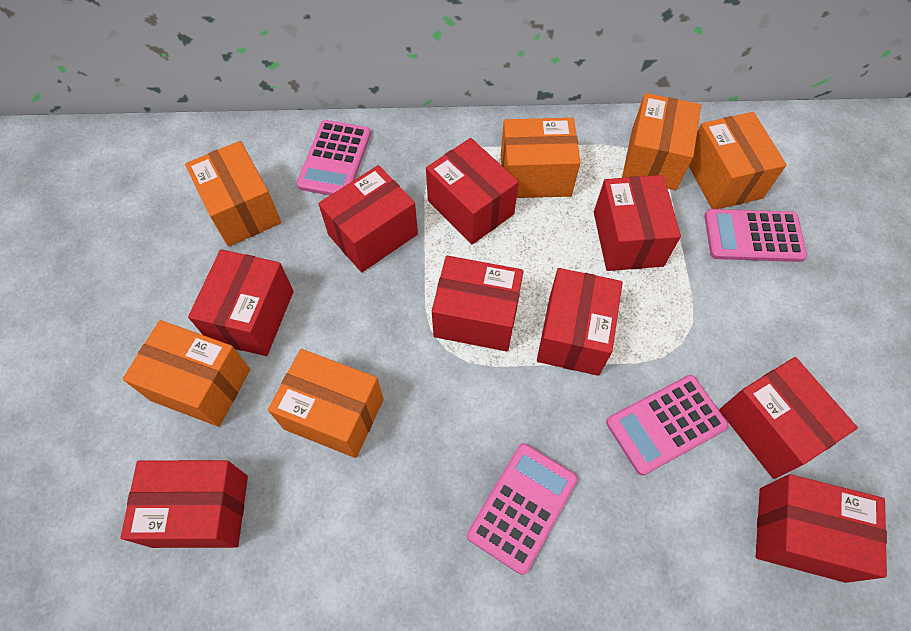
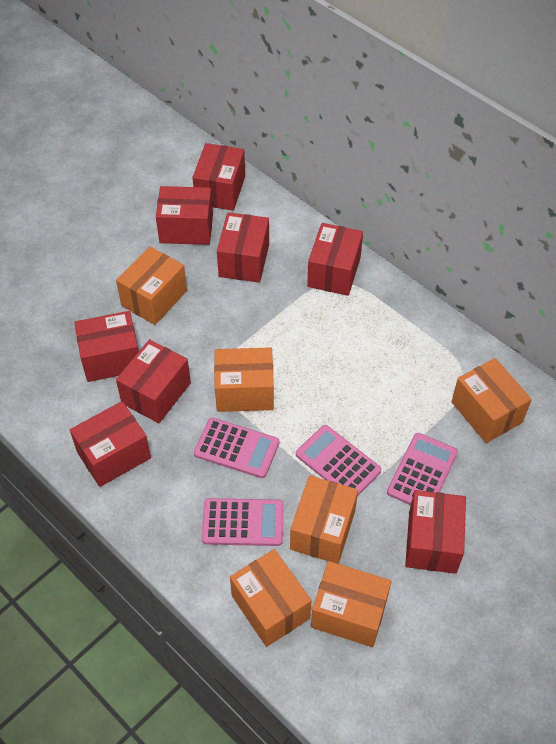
red box: [121,460,248,548] [188,249,294,356] [318,165,418,272] [426,138,519,244] [432,256,524,351] [537,268,623,376] [594,175,681,271] [719,357,858,479] [756,474,887,583] = 9 -> [70,401,151,487] [74,311,139,382] [116,339,191,423] [156,186,213,245] [192,143,245,211] [217,212,269,283] [307,223,363,296] [405,490,466,574] = 8

